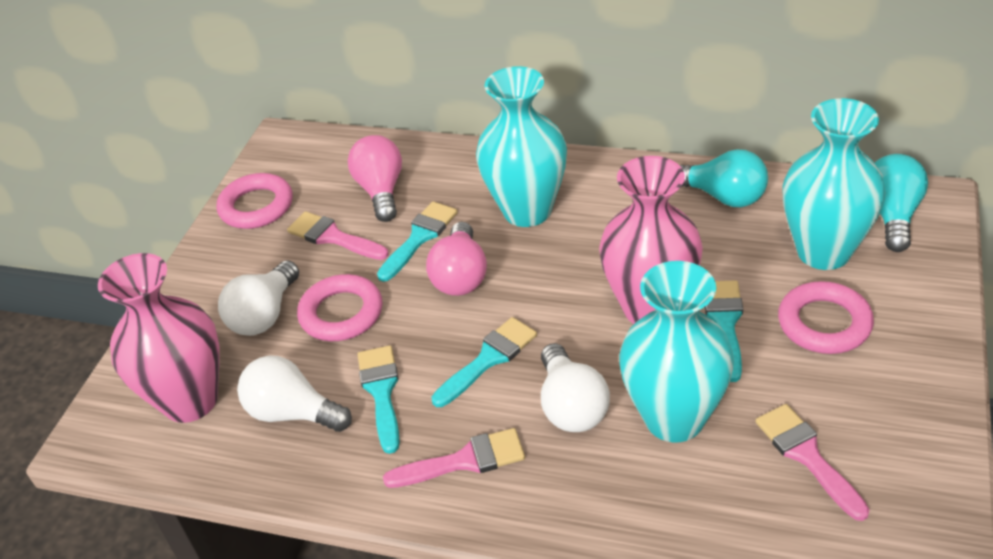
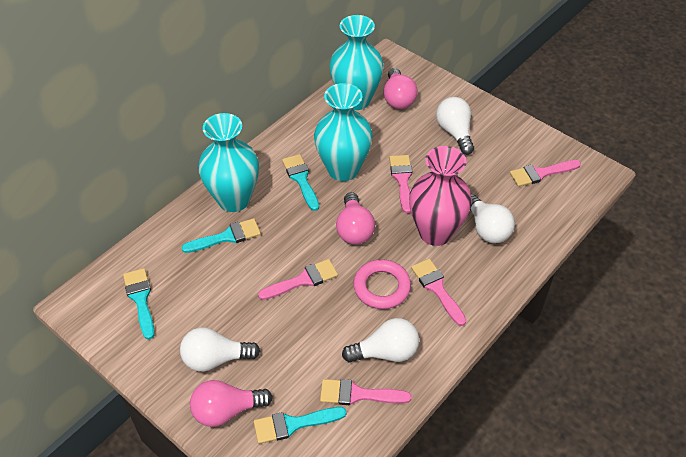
pink brush: [287,211,389,260] [383,428,525,488] [755,404,870,521] = 3 -> [258,259,338,300] [320,379,411,405] [389,155,412,213] [411,259,466,326] [510,160,581,187] = 5
pink light bulb: [348,135,402,222] [426,222,487,296] = 2 -> [190,380,273,427] [336,192,375,245] [383,68,418,109] = 3
pink ring: [217,173,293,229] [297,274,382,341] [778,281,874,354] = 3 -> [353,259,411,309] = 1
pink vase: [98,253,220,423] [599,156,703,324] = 2 -> [409,146,472,246] = 1
turquoise light bulb: [680,149,768,207] [875,154,928,252] = 2 -> none = 0
white light bulb: [218,261,299,336] [237,355,352,432] [541,343,610,432] = 3 -> [180,328,260,372] [342,318,419,363] [436,97,474,155] [470,194,515,243] = 4

